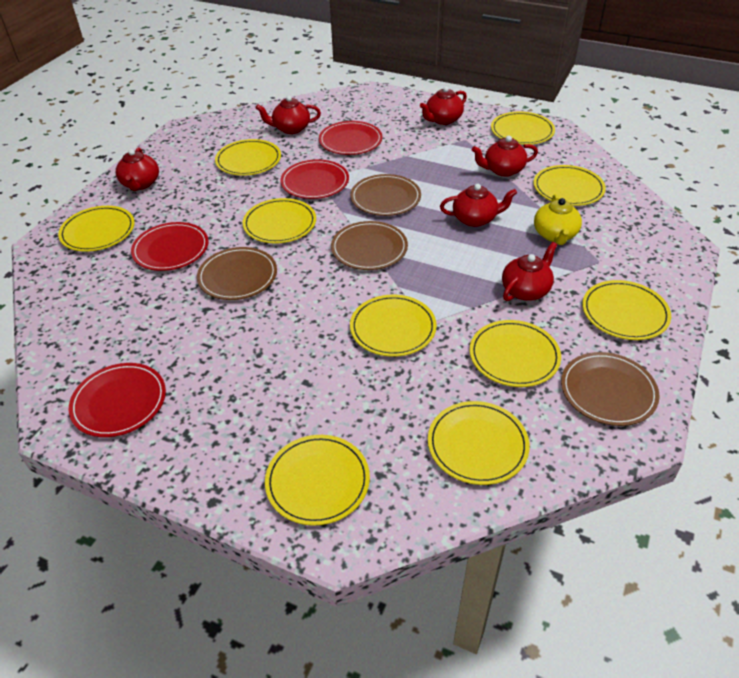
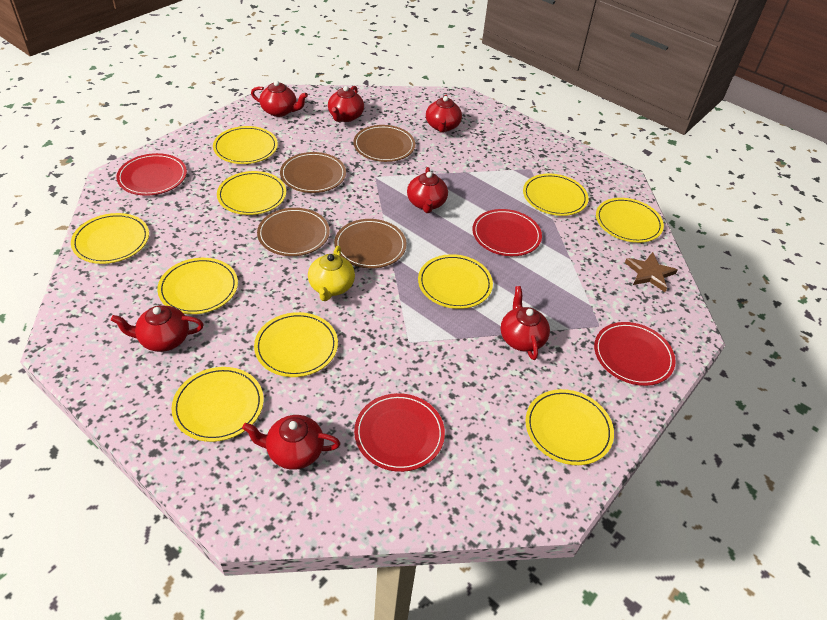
brown star: none = 0 -> [625,252,677,292] = 1
red teapot: [116,148,159,191] [256,96,321,134] [420,86,467,125] [440,184,517,227] [472,136,538,177] [502,242,557,301] = 6 -> [111,305,204,352] [242,415,340,470] [251,81,308,117] [328,86,364,122] [407,167,448,213] [426,95,462,133] [501,286,550,360] = 7

